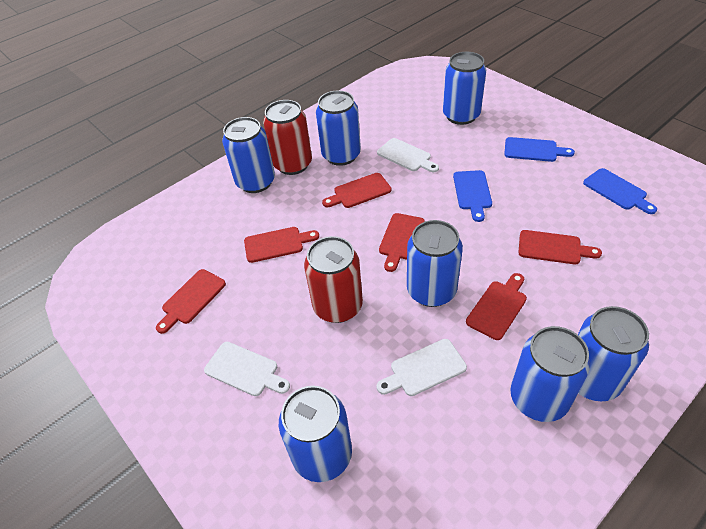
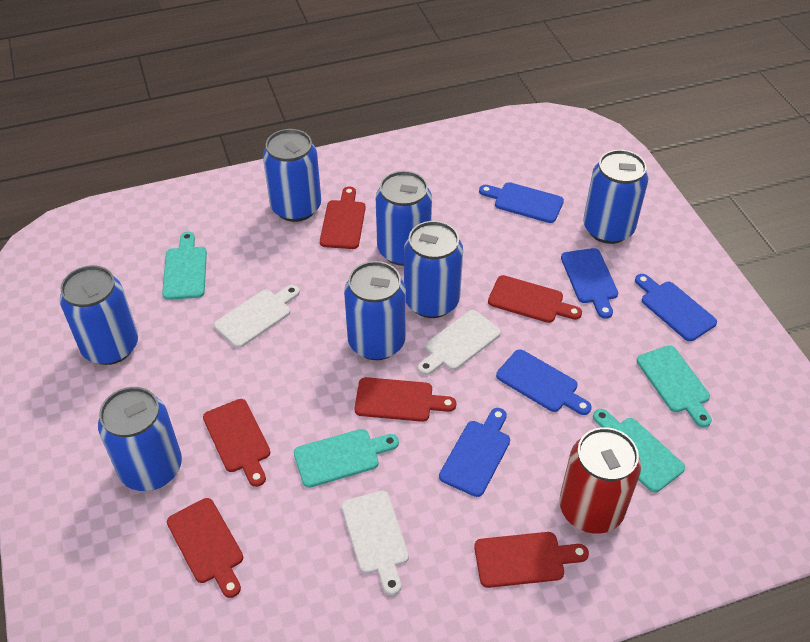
blue cutting board: [453,170,492,222] [504,137,575,162] [583,168,657,214] = 3 -> [439,408,510,497] [479,182,564,223] [496,349,592,415] [561,248,618,319] [635,274,717,341] = 5
red can: [263,100,312,175] [304,236,363,323] = 2 -> [559,427,641,534] = 1
turquoise cutting board: none = 0 -> [162,232,207,300] [294,429,399,488] [593,409,685,493] [637,345,712,428] = 4

